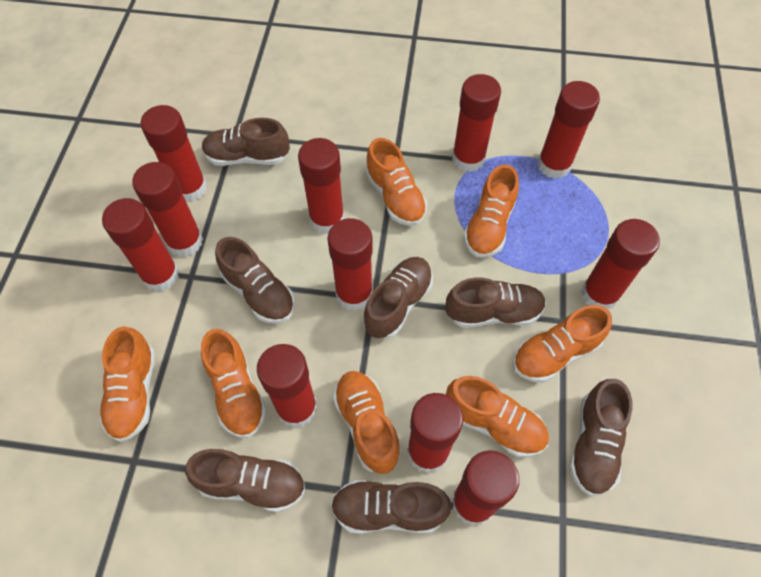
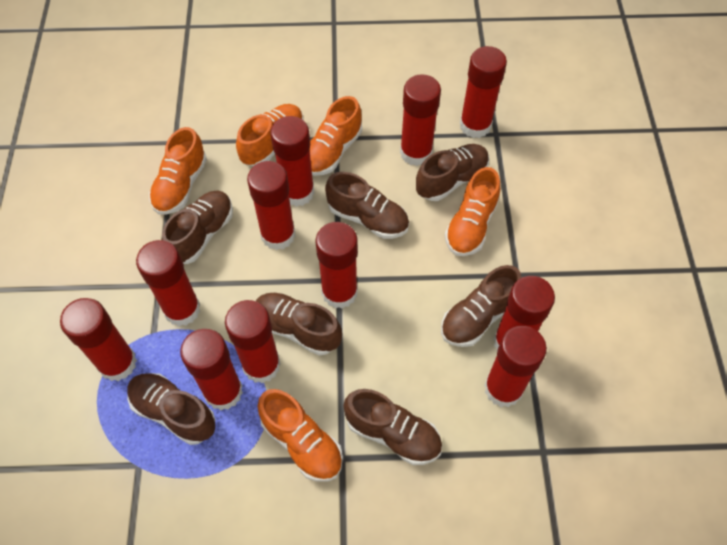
orange shoe: [99,326,155,442] [201,329,267,438] [333,371,401,474] [366,138,427,226] [446,376,549,457] [463,164,519,258] [513,305,612,383] = 7 -> [149,127,207,215] [236,104,303,166] [258,389,343,482] [310,96,362,176] [445,167,500,256] = 5

